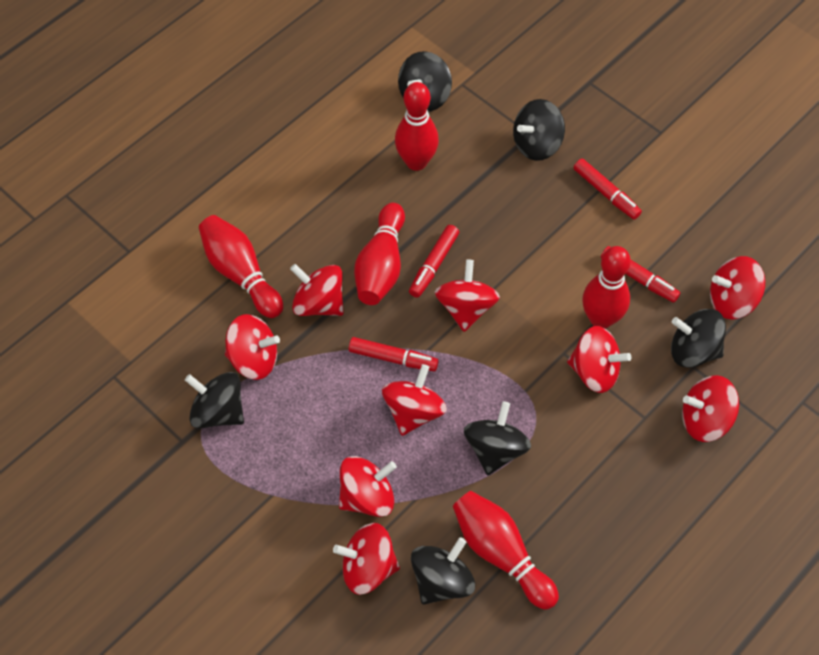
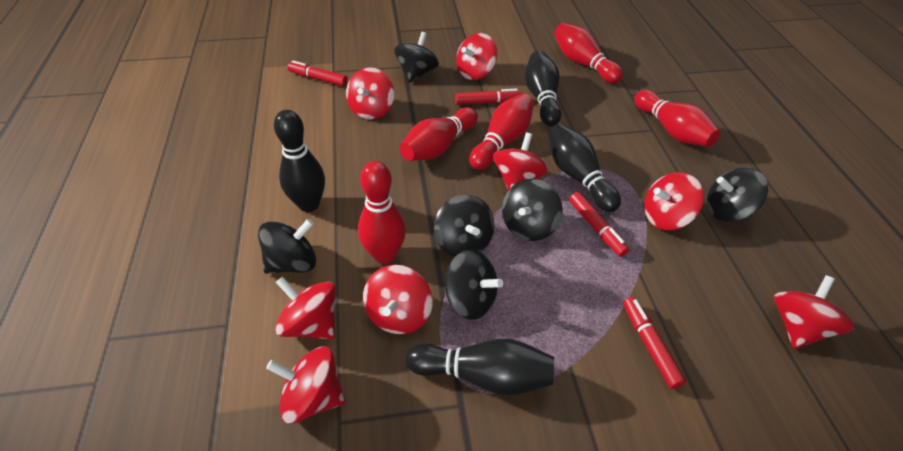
black bowling pin: none = 0 -> [274,110,325,212] [406,338,554,396] [525,51,562,126] [548,123,621,212] = 4
red spinning top: [225,314,280,380] [290,264,344,316] [333,523,400,595] [339,456,397,517] [382,364,447,436] [435,260,500,332] [567,326,631,393] [682,375,739,442] [710,256,765,319] = 9 -> [266,346,345,424] [276,277,336,339] [346,67,394,120] [363,265,433,334] [456,33,497,80] [493,133,549,190] [644,172,704,230] [774,275,854,349] = 8

